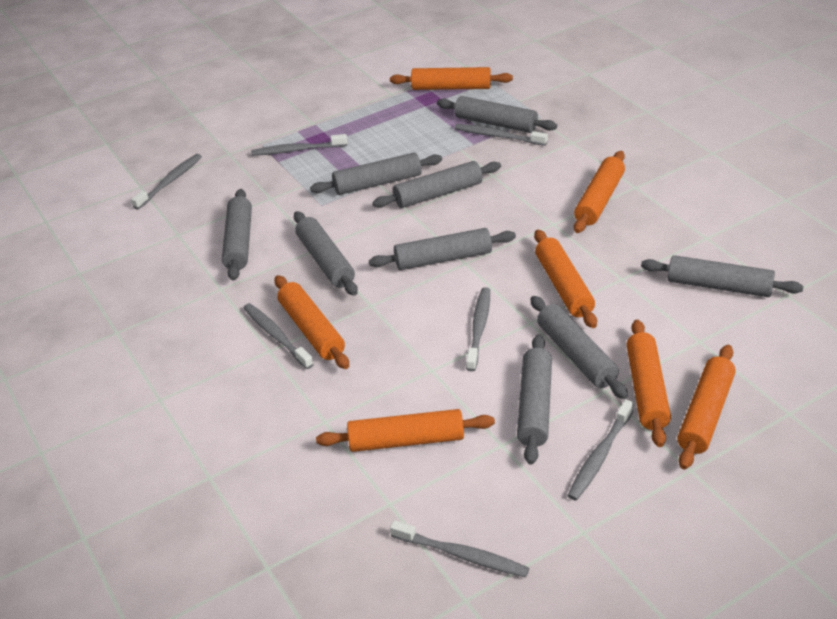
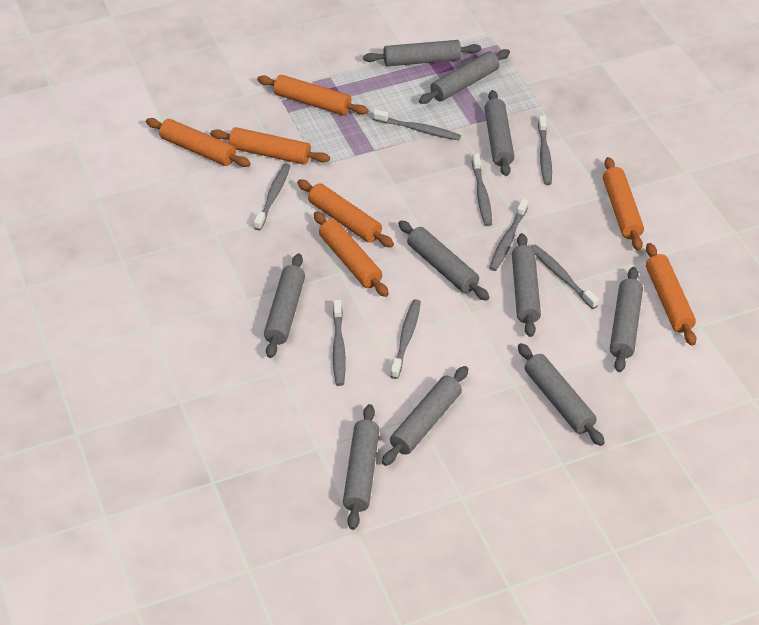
grey rolling pin: [222,189,252,281] [294,211,358,296] [310,153,442,195] [369,228,516,270] [373,161,501,208] [437,96,557,133] [517,334,552,465] [530,296,628,399] [641,255,803,297] = 9 -> [264,254,305,358] [343,404,380,530] [363,40,481,66] [382,366,468,466] [398,220,489,301] [419,49,510,104] [484,90,514,176] [512,233,541,337] [518,343,605,446] [610,267,643,372] = 10
grey toothbrush: [131,154,202,209] [244,303,314,369] [251,134,347,156] [390,520,529,577] [455,124,548,146] [466,287,490,371] [568,400,634,501] = 7 -> [254,163,290,230] [333,300,346,386] [373,109,461,140] [390,299,421,379] [472,153,492,226] [489,199,529,271] [531,244,599,309] [538,115,552,185] = 8

